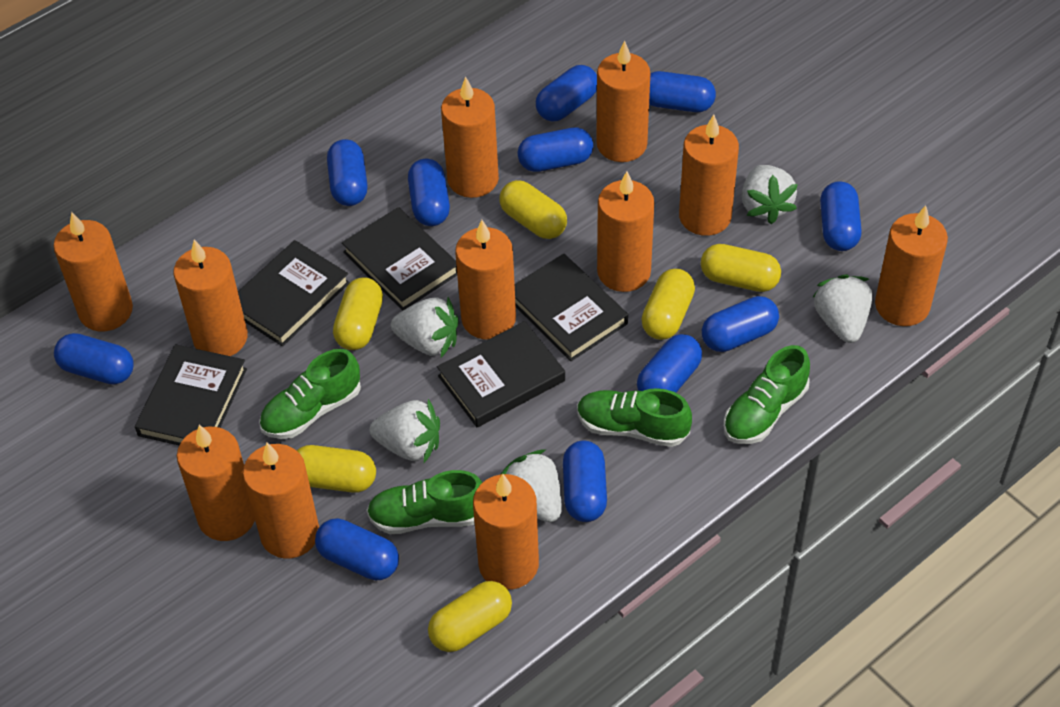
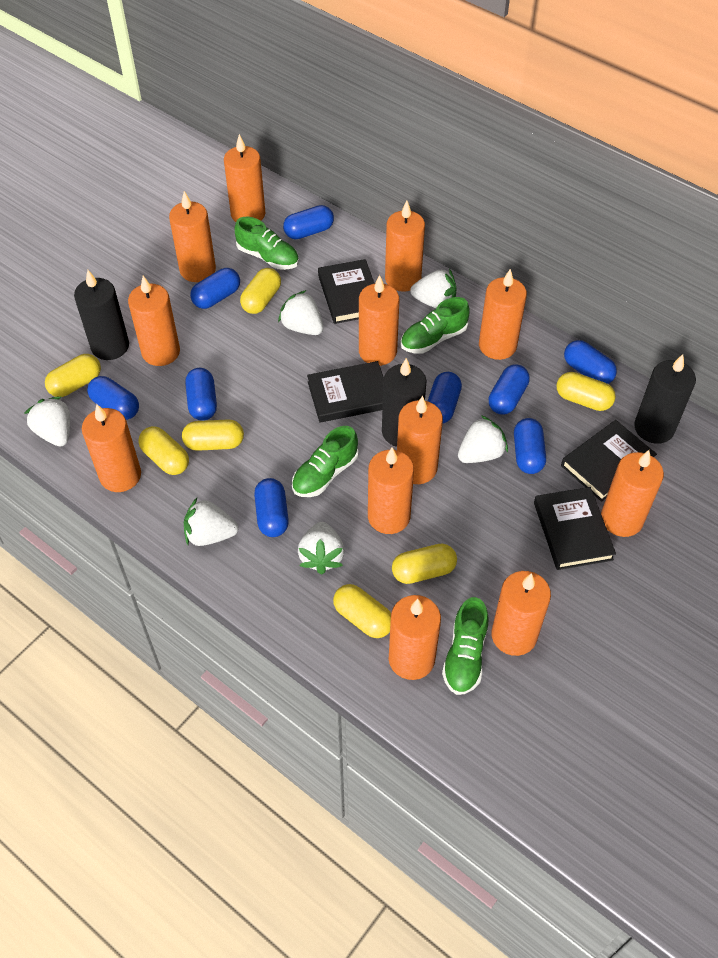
black book: [135,344,247,445] [238,240,350,346] [342,207,457,311] [437,321,565,427] [515,254,628,361] = 5 -> [307,361,384,423] [318,259,375,324] [534,487,616,570] [561,420,657,502] = 4
black candle: none = 0 -> [74,270,129,360] [382,358,427,447] [634,354,696,444] = 3
blue capsule: [54,333,134,385] [315,518,399,580] [327,139,368,206] [408,159,450,226] [518,127,593,172] [536,65,597,122] [563,441,607,522] [637,334,702,393] [649,71,716,112] [702,296,779,352] [820,181,862,251] = 11 -> [87,376,139,420] [185,368,217,421] [190,268,240,309] [254,478,289,537] [283,205,334,239] [428,372,462,424] [488,364,530,415] [514,418,546,474] [564,340,617,384] = 9
orange candle: [54,212,133,332] [173,240,248,356] [177,425,255,541] [243,443,319,559] [441,77,499,198] [455,220,516,340] [473,474,539,590] [596,41,650,162] [597,172,654,292] [679,114,739,236] [875,205,948,326] = 11 -> [82,404,141,492] [128,276,180,366] [169,191,216,282] [224,134,265,222] [359,275,399,366] [368,447,414,534] [385,201,425,292] [389,595,441,680] [397,396,443,484] [479,269,527,360] [491,571,551,656] [601,450,664,537] = 12
white strawberry: [370,399,440,463] [391,297,459,357] [500,450,561,523] [742,165,798,224] [812,275,872,343] = 5 -> [24,396,70,447] [184,498,238,546] [278,290,323,335] [298,522,345,575] [410,269,456,308] [458,415,508,463] = 6
yellow capsule: [297,445,376,493] [333,277,383,350] [428,581,512,652] [499,180,567,239] [641,269,695,340] [701,244,781,292] = 6 -> [45,354,101,397] [138,426,189,475] [182,419,244,451] [240,268,281,314] [333,584,391,638] [392,543,457,584] [556,372,616,411] = 7

